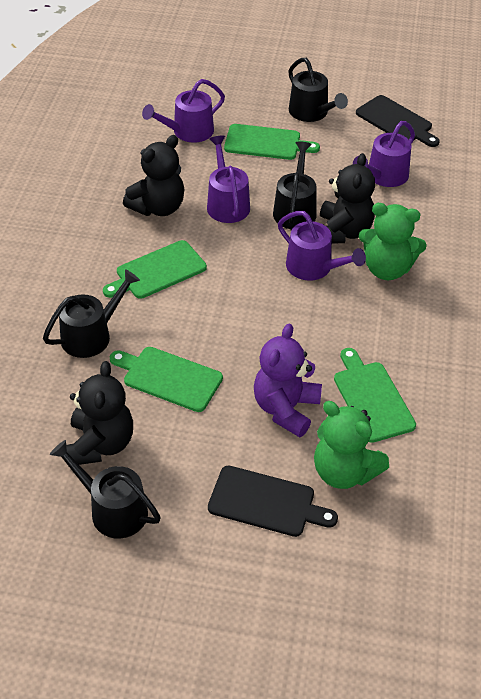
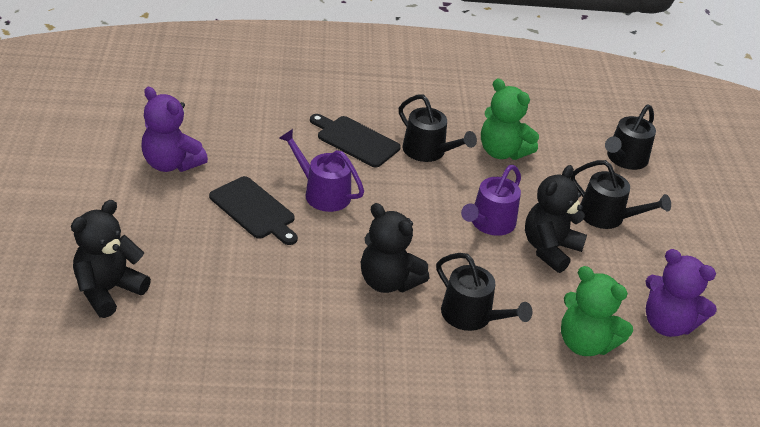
green cutting board: [103,240,207,299] [110,347,223,412] [224,124,320,160] [334,348,416,443] = 4 -> none = 0
purple teddy bear: [254,324,322,437] = 1 -> [141,87,208,172] [646,249,717,337] = 2
purple watering can: [142,79,225,142] [207,136,250,223] [278,211,366,280] [353,121,415,187] = 4 -> [279,129,364,212] [461,165,521,236] = 2

